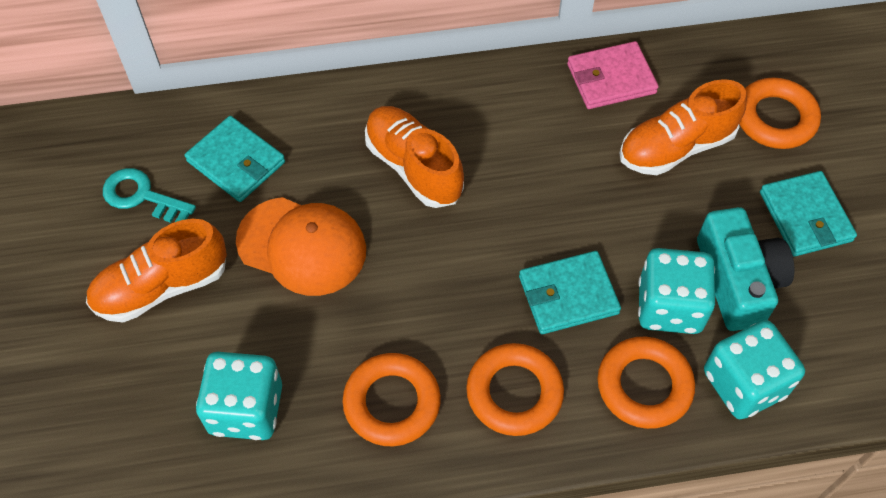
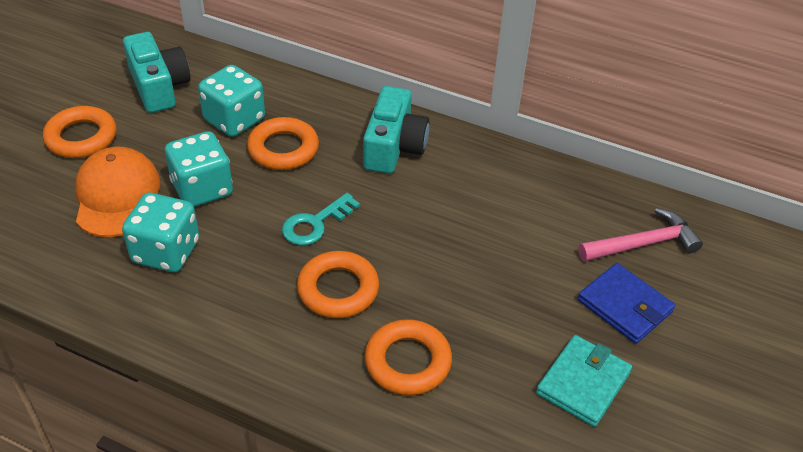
blue wallet: none = 0 -> [578,263,675,344] = 1
orange shoe: [86,219,227,322] [365,106,464,208] [620,79,747,175] = 3 -> none = 0
pink hammer: none = 0 -> [578,208,703,262] = 1
pink wallet: [567,41,659,109] = 1 -> none = 0
turquoise camera: [697,207,794,331] = 1 -> [123,32,190,113] [363,86,429,174] = 2
turquoise wallet: [185,116,285,202] [519,251,621,334] [760,171,857,257] = 3 -> [536,335,632,427] = 1

